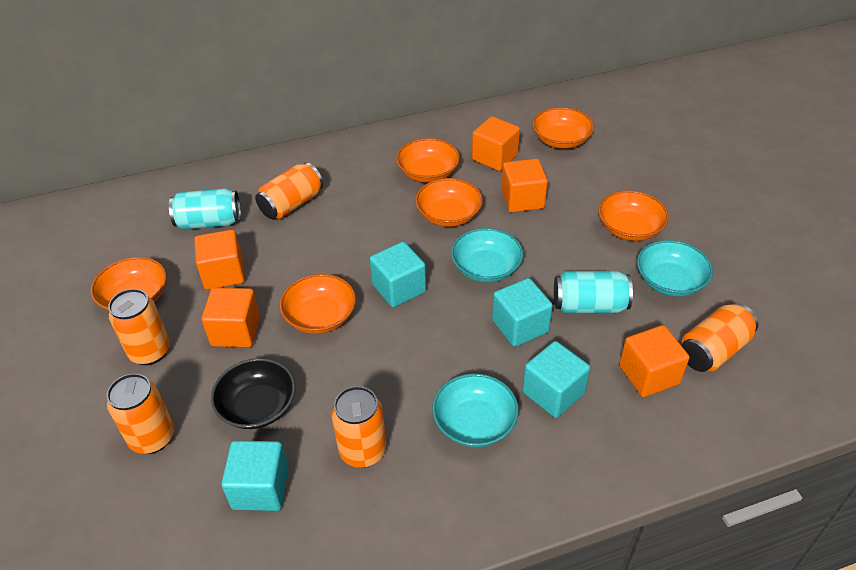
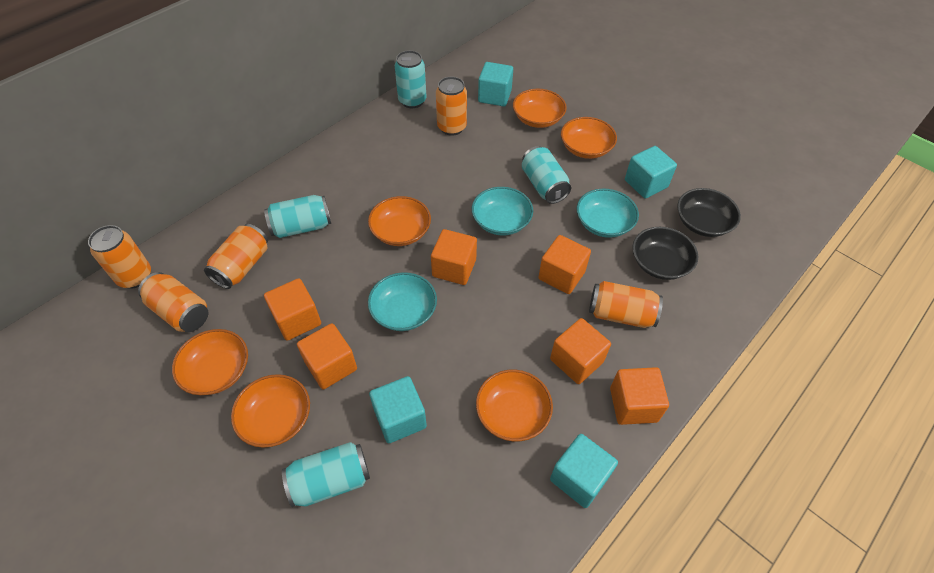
black bowl: [211,358,296,429] = 1 -> [632,227,699,280] [677,188,741,237] = 2
orange cube: [194,230,245,290] [201,288,260,347] [472,116,520,171] [501,159,548,212] [619,325,689,397] = 5 -> [264,278,321,341] [297,323,357,389] [431,229,477,285] [538,235,591,294] [550,318,611,384] [610,367,669,425] = 6
turquoise can: [169,188,241,230] [554,271,633,313] = 2 -> [264,195,331,238] [282,442,370,507] [395,50,427,108] [522,146,571,204] = 4

